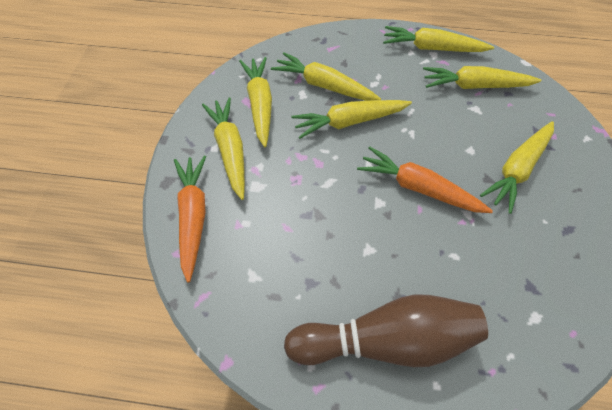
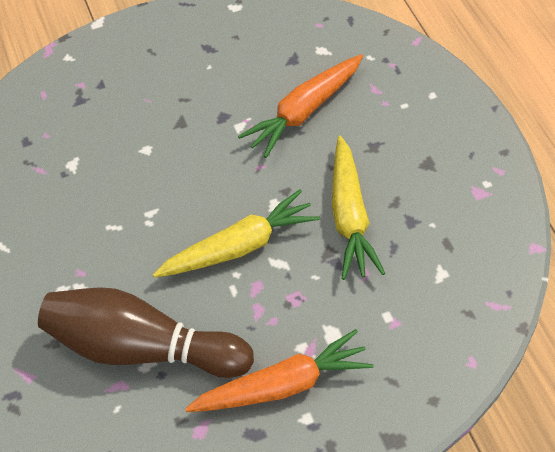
yellow carrot: [202,97,245,200] [239,57,272,147] [271,52,381,101] [291,100,412,139] [383,26,494,52] [423,66,542,89] [480,121,554,214] = 7 -> [153,189,320,278] [332,136,385,280] = 2

